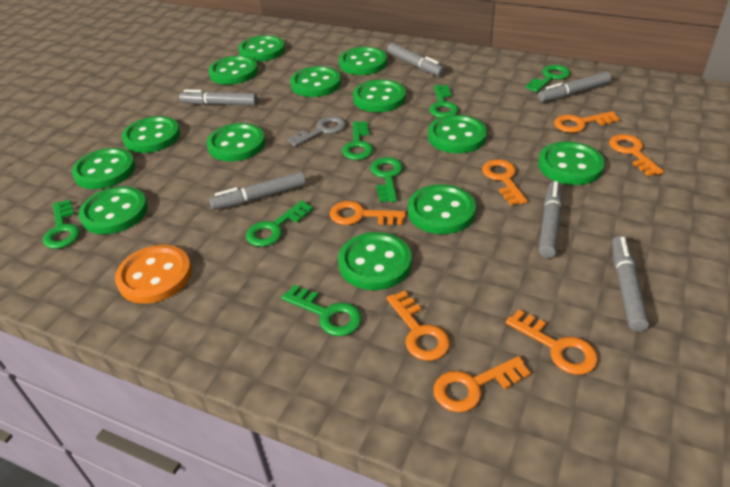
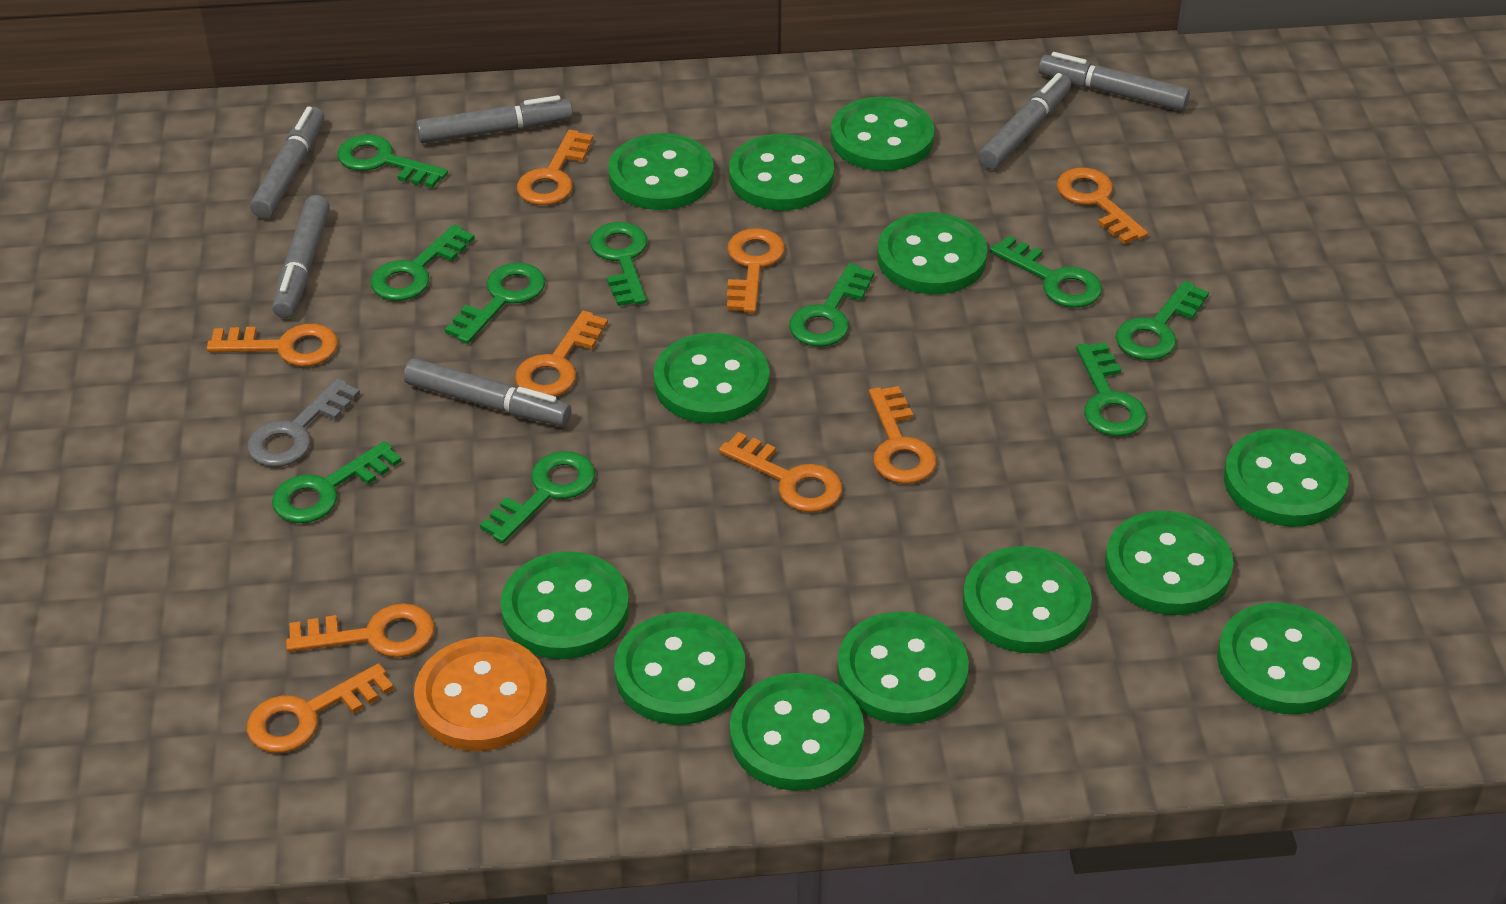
green key: [43,200,80,249] [246,200,313,247] [281,285,362,336] [342,121,373,160] [370,157,403,202] [429,85,459,118] [526,65,570,92] = 7 -> [272,441,402,523] [338,134,448,188] [371,224,475,301] [445,263,545,344] [480,451,595,543] [590,222,648,306] [789,263,874,347] [990,236,1102,308] [1076,342,1147,436] [1116,281,1209,360] = 10
orange key: [330,201,406,225] [387,290,450,361] [434,356,531,412] [482,159,527,205] [506,310,598,375] [554,111,620,133] [609,134,664,176] = 7 -> [207,324,338,366] [247,663,394,753] [286,603,435,657] [515,310,608,396] [517,129,593,205] [719,432,842,512] [727,228,785,313] [869,386,937,484] [1057,167,1148,244] = 9

